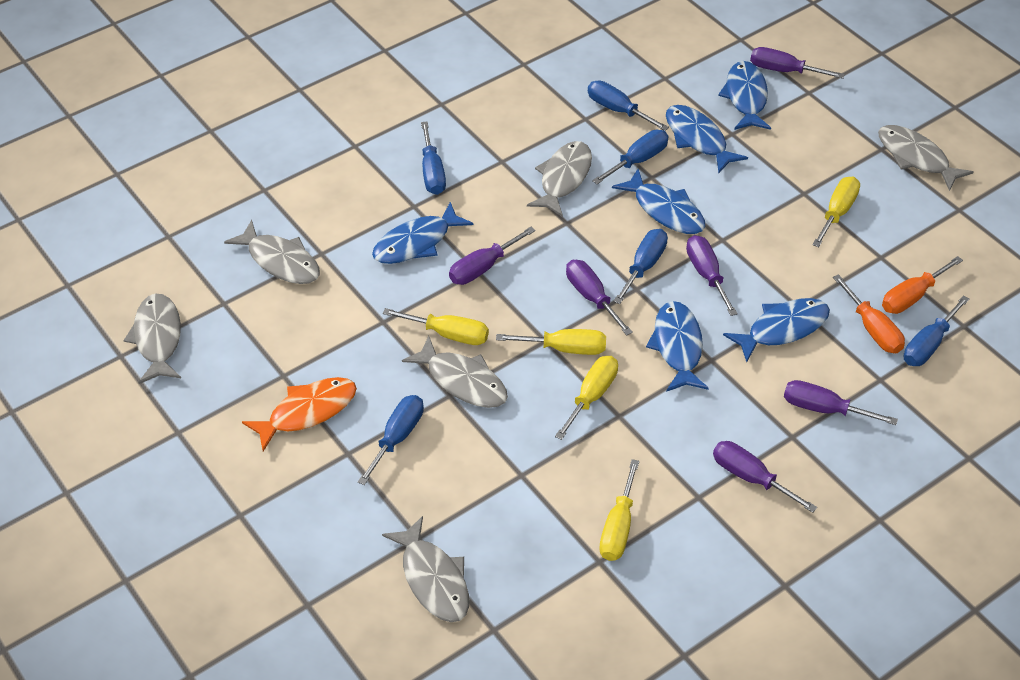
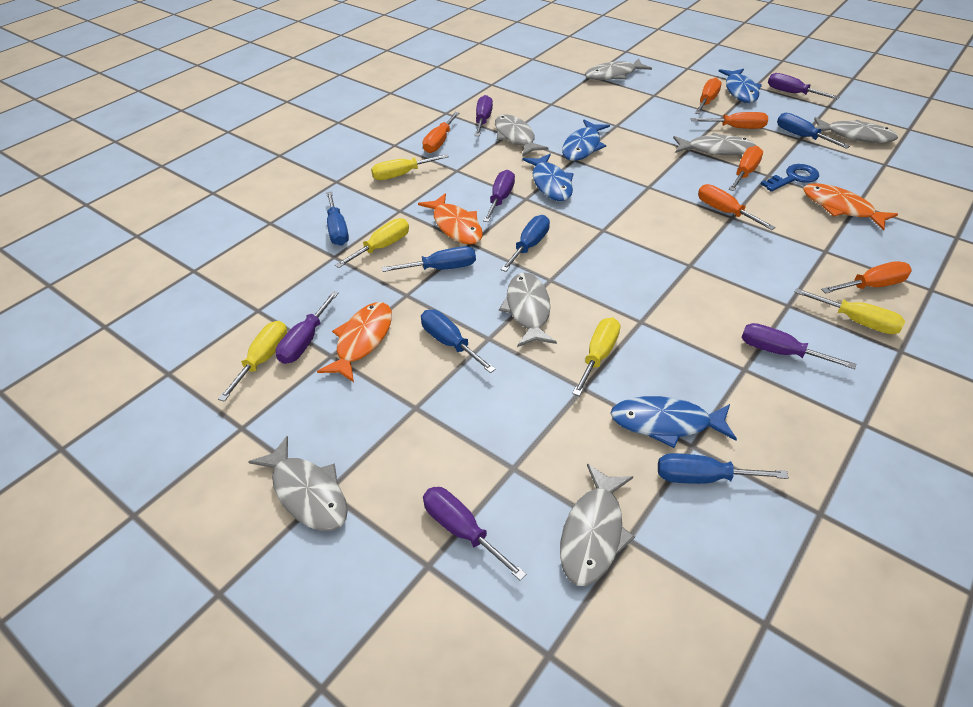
blue fish: [372,202,473,264] [612,169,706,234] [646,301,709,392] [666,105,748,173] [718,61,771,130] [723,298,830,362] = 6 -> [522,154,574,201] [562,120,610,161] [610,396,737,448] [718,69,762,103] = 4
blue key: none = 0 -> [761,164,819,192] = 1
grey fish: [124,293,181,384] [224,220,320,284] [382,516,469,622] [402,336,508,408] [527,141,592,217] [878,125,974,191] = 6 -> [248,436,348,531] [495,114,549,157] [499,272,557,347] [560,464,635,586] [585,58,652,80] [673,133,756,155] [814,117,898,143] = 7
orange fish: [242,377,357,451] = 1 -> [317,302,392,382] [418,193,483,244] [803,183,898,231] = 3
orange screwdriver: [833,274,905,353] [882,256,963,314] = 2 -> [423,112,459,153] [691,112,768,129] [695,78,722,114] [698,184,775,230] [729,146,763,191] [821,261,912,294] = 6

